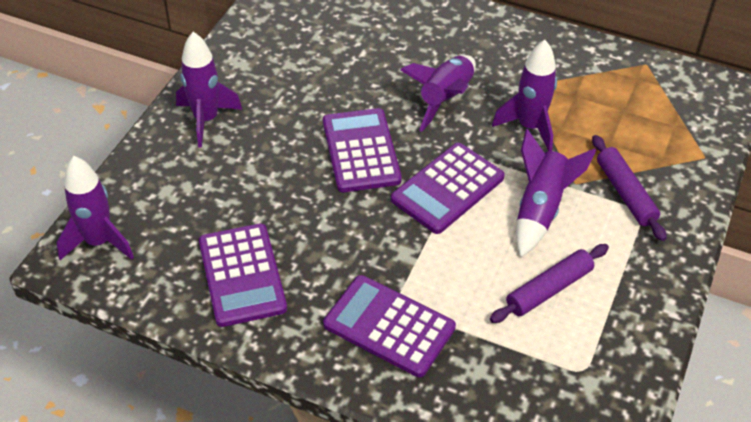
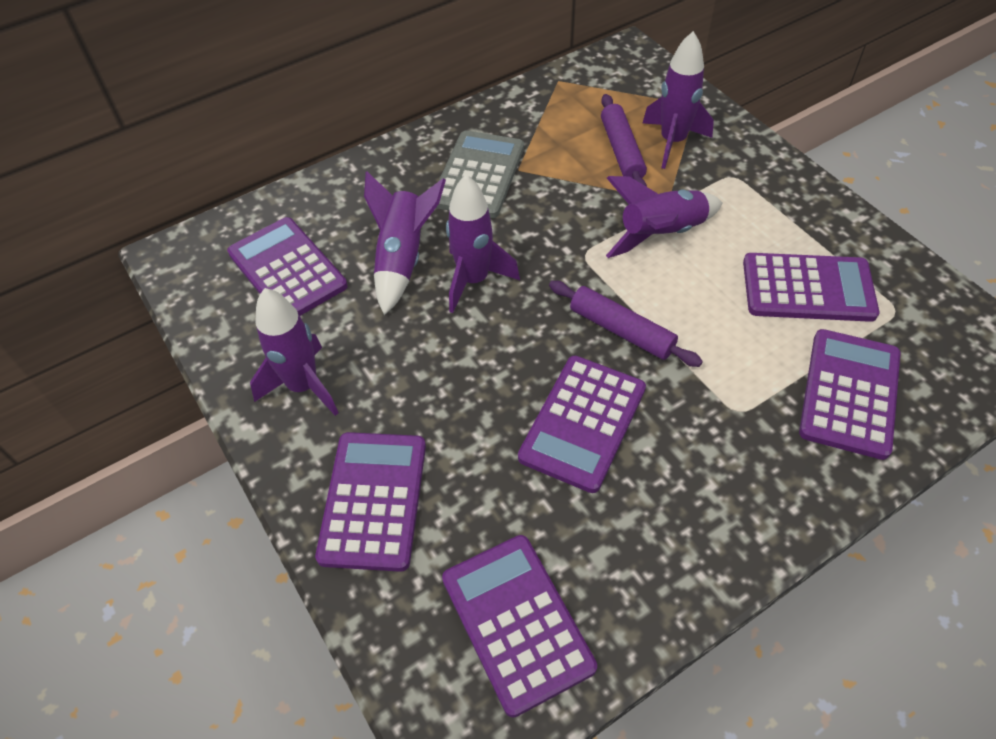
grey calculator: none = 0 -> [436,130,524,218] = 1
purple calculator: [199,223,287,327] [323,108,402,192] [323,275,456,377] [391,143,505,234] = 4 -> [227,217,348,316] [315,432,426,572] [442,535,597,718] [518,356,646,493] [743,253,879,322] [799,329,901,460] = 6

